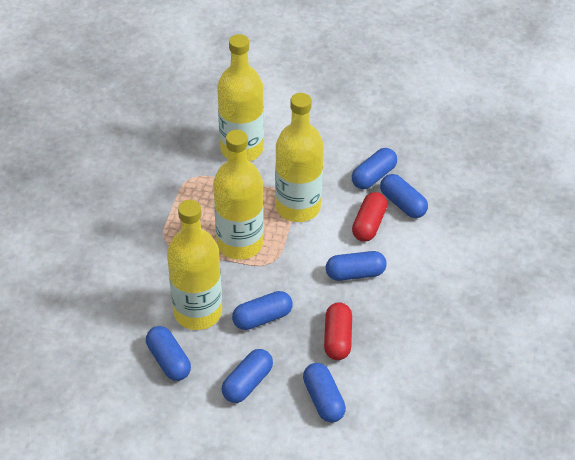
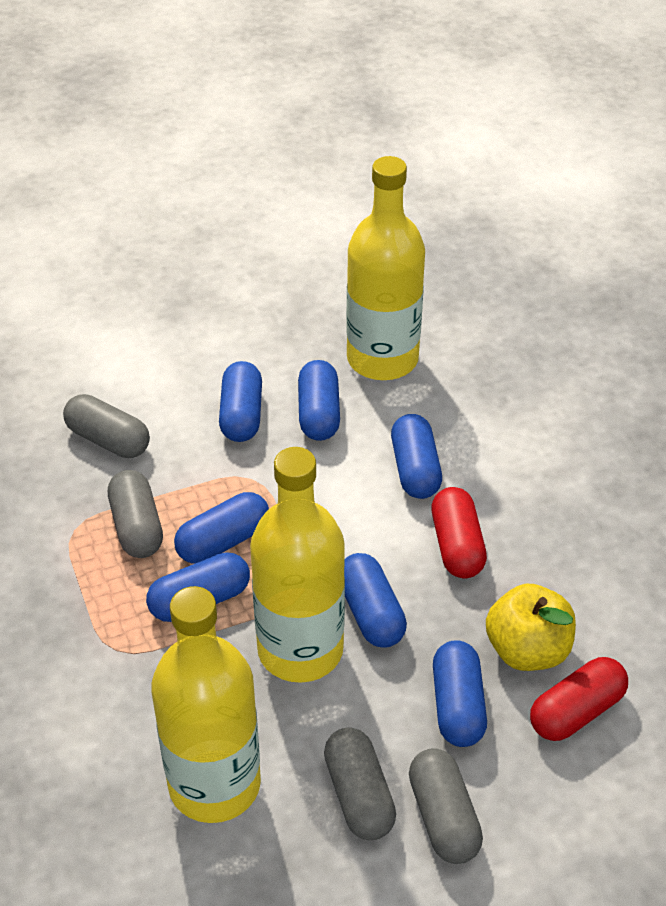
grey capsule: none = 0 -> [63,394,150,458] [108,470,163,558] [324,727,396,840] [409,748,483,864] = 4
yellow apple: none = 0 -> [486,583,576,671] = 1
yellow bottle: [167,200,222,330] [213,130,264,260] [217,34,264,162] [275,93,324,222] = 4 -> [151,586,261,823] [250,447,345,683] [346,156,425,380] = 3

